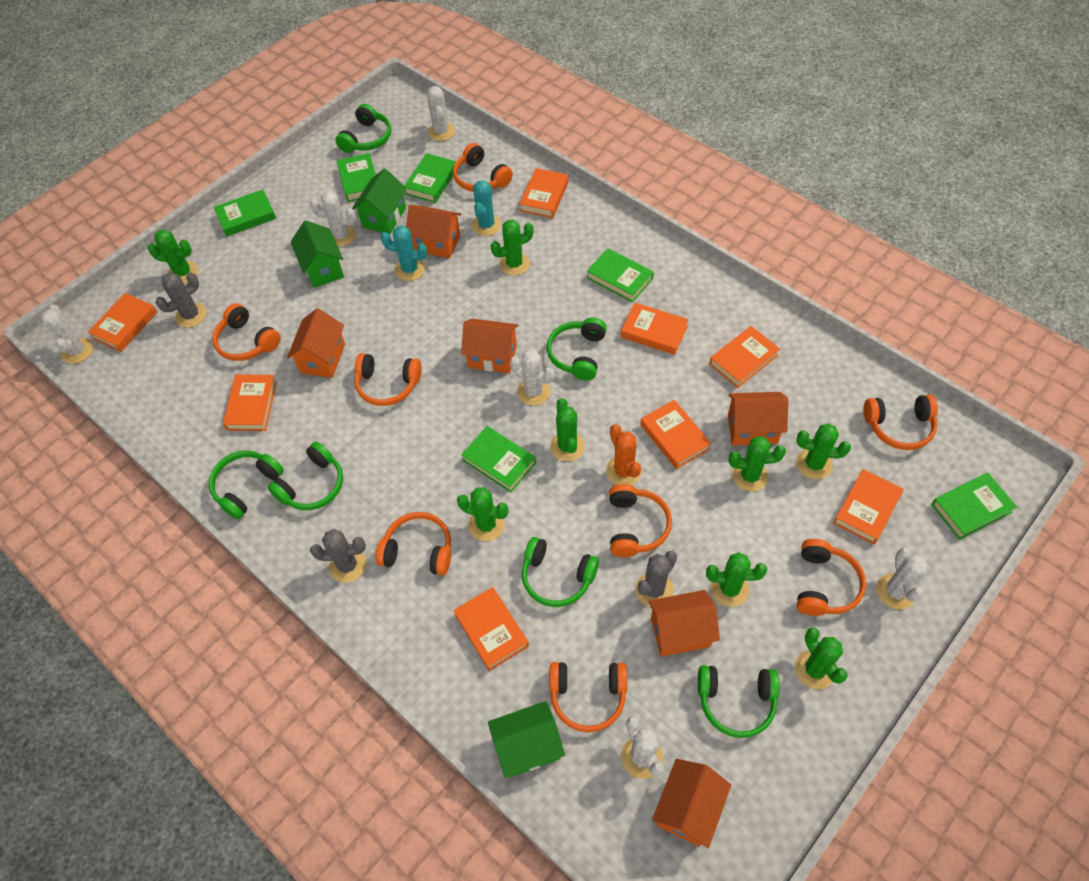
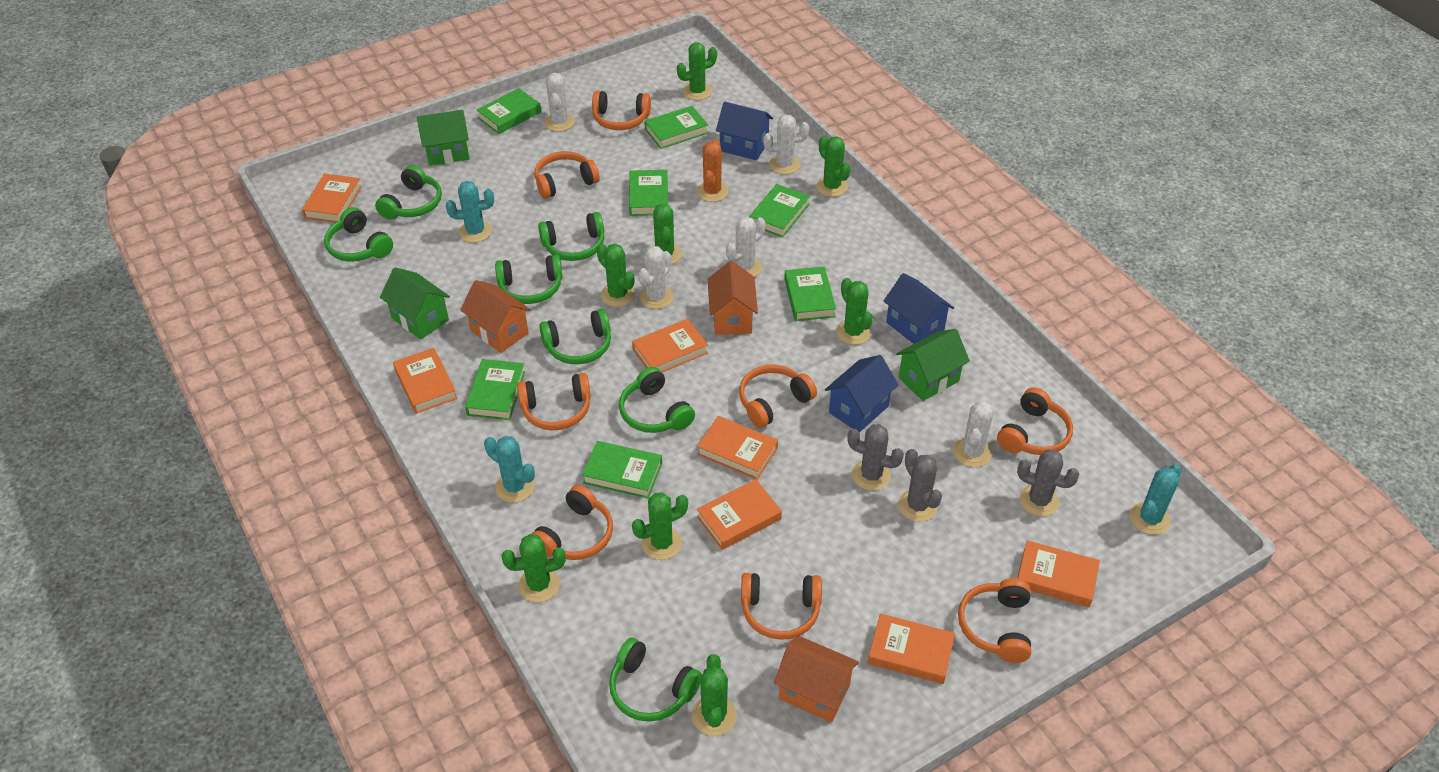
blue house: none = 0 -> [716,102,773,160] [825,355,899,433] [884,273,954,344] = 3
green book: [214,189,276,237] [337,153,376,202] [404,153,456,203] [461,426,536,493] [587,248,654,302] [931,473,1017,540] = 6 -> [465,359,525,420] [477,88,541,134] [582,441,662,499] [629,170,668,216] [644,106,708,149] [749,184,810,238] [784,266,836,321] = 7
green headphones: [208,450,284,519] [268,442,343,510] [335,104,391,153] [522,537,599,607] [547,318,607,381] [698,665,780,738] = 6 -> [324,207,393,262] [375,165,442,220] [495,255,563,304] [538,212,604,261] [539,309,611,365] [609,638,702,722] [619,367,695,433] = 7
orange book: [88,293,157,352] [223,375,277,431] [453,587,529,671] [519,168,569,218] [621,303,689,355] [640,400,711,469] [709,326,780,388] [833,469,904,544] = 8 -> [302,174,362,223] [393,348,457,414] [632,319,708,373] [697,416,778,480] [697,479,782,550] [868,613,955,684] [1017,540,1100,607] = 7
orange house: [287,308,345,378] [406,205,461,258] [461,319,519,373] [648,590,720,657] [652,759,731,848] [728,392,788,445] = 6 -> [460,280,531,353] [708,261,758,335] [774,636,859,723] = 3
turquoise cactus: [381,225,428,281] [472,180,501,236] = 2 -> [446,181,494,243] [484,436,535,503] [1130,464,1182,535] = 3
white cactus: [41,304,93,364] [309,191,356,246] [427,86,455,141] [510,350,554,406] [621,716,665,779] [876,547,928,610] = 6 -> [545,73,575,132] [638,246,674,309] [726,216,765,277] [763,114,809,174] [953,401,993,467] = 5

